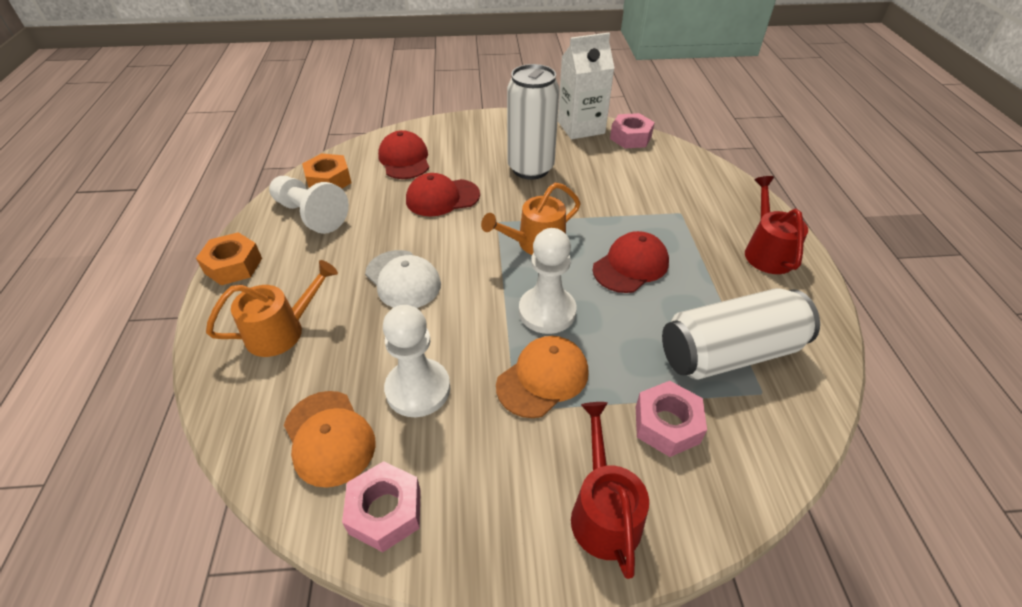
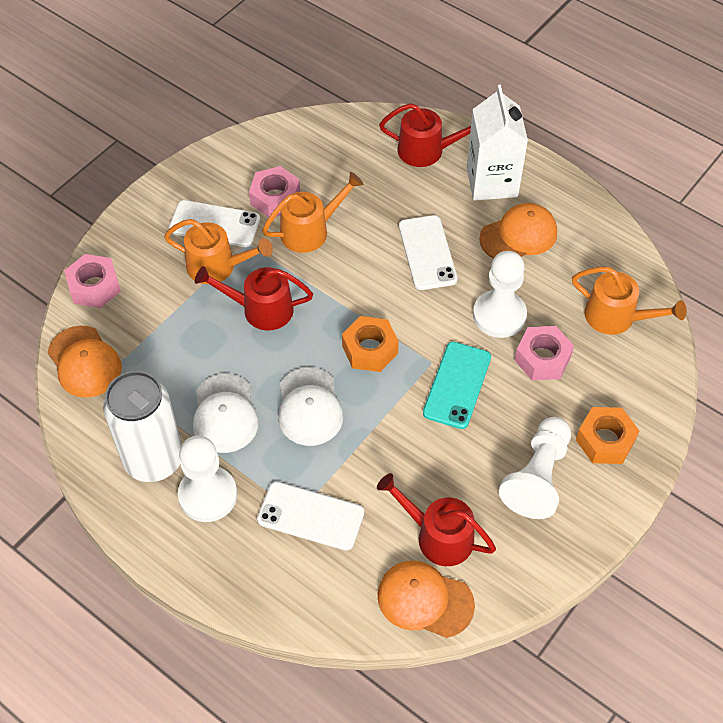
orange cap: [284,391,375,488] [496,336,589,418] = 2 -> [48,326,122,398] [378,561,475,638] [479,203,557,259] = 3
orange watering can: [206,260,338,357] [481,182,581,255] = 2 -> [164,219,273,284] [262,172,364,253] [572,267,687,335] = 3
red cap: [378,130,429,179] [406,173,480,217] [592,231,669,293] = 3 -> none = 0
red watering can: [571,402,649,579] [745,176,808,274] = 2 -> [195,266,313,330] [377,473,496,566] [379,103,471,167] = 3
turquoise phone: none = 0 -> [423,342,491,429] = 1
white can: [507,64,560,180] [662,288,820,380] = 2 -> [103,371,182,482] = 1
white cap: [365,250,441,308] = 1 -> [193,374,259,453] [278,367,343,446] = 2
white phone: none = 0 -> [169,200,260,247] [257,482,364,550] [399,215,457,290] = 3

